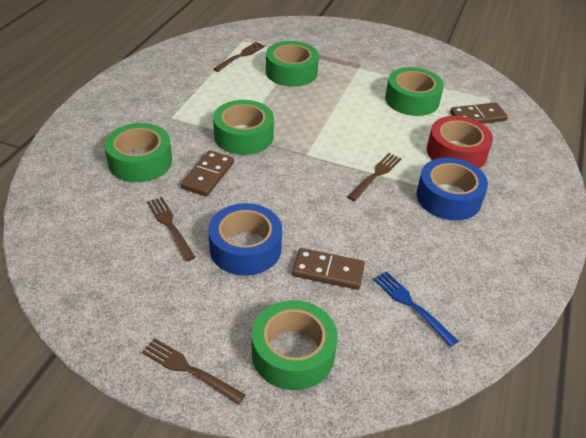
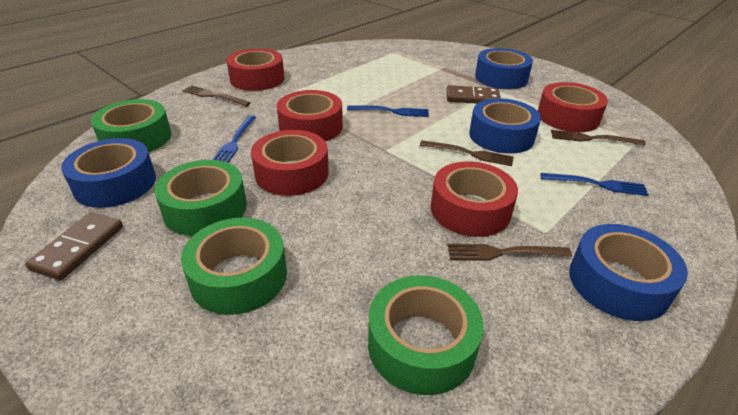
blue fork: [373,271,458,347] = 1 -> [212,115,256,163] [347,105,429,117] [541,173,649,196] = 3
blue tape: [208,203,282,276] [416,157,488,220] = 2 -> [61,138,156,208] [469,98,541,154] [475,48,533,89] [569,224,688,321] = 4
brown domino: [181,150,234,196] [292,248,365,290] [450,102,508,124] = 3 -> [25,212,123,280] [446,85,501,104] = 2
green tape: [104,123,172,182] [213,100,274,155] [252,300,338,390] [266,41,319,87] [385,67,444,116] = 5 -> [91,99,171,152] [154,160,247,236] [181,218,287,315] [368,275,484,395] = 4
red tape: [427,116,493,168] = 1 -> [227,48,284,91] [251,130,329,196] [277,90,343,141] [431,161,518,237] [538,82,608,132] = 5

